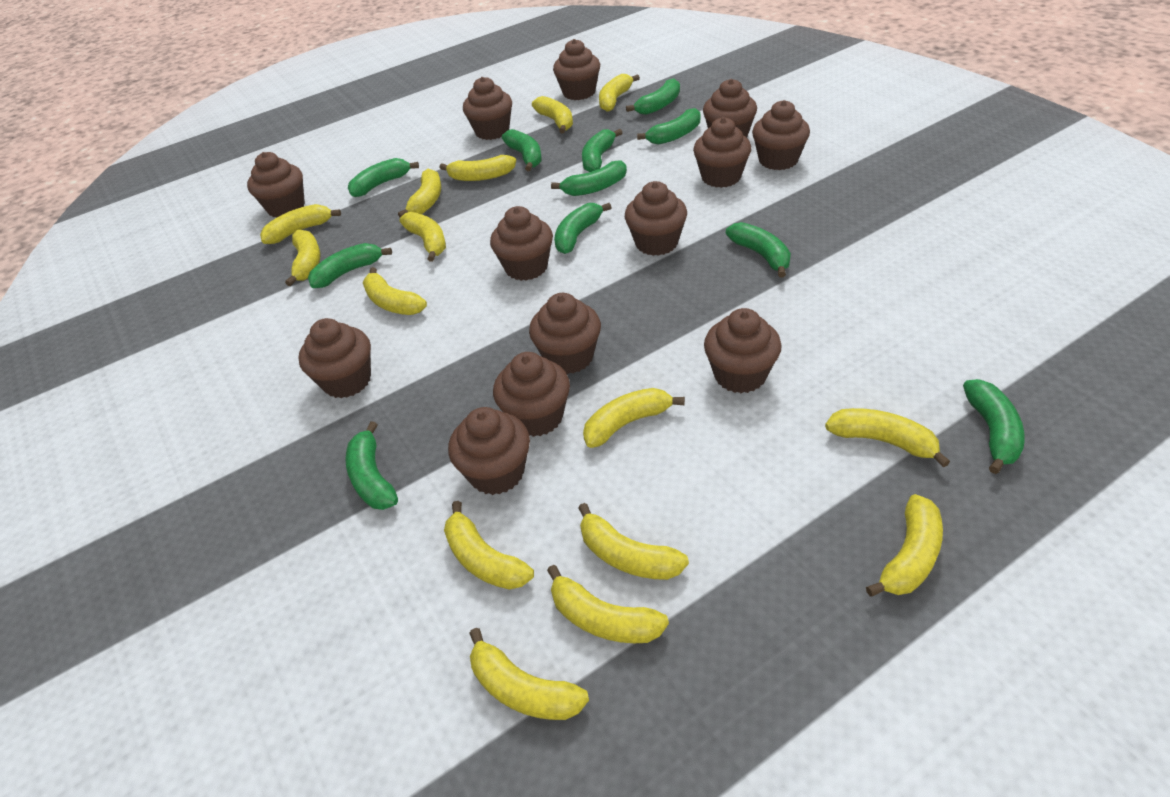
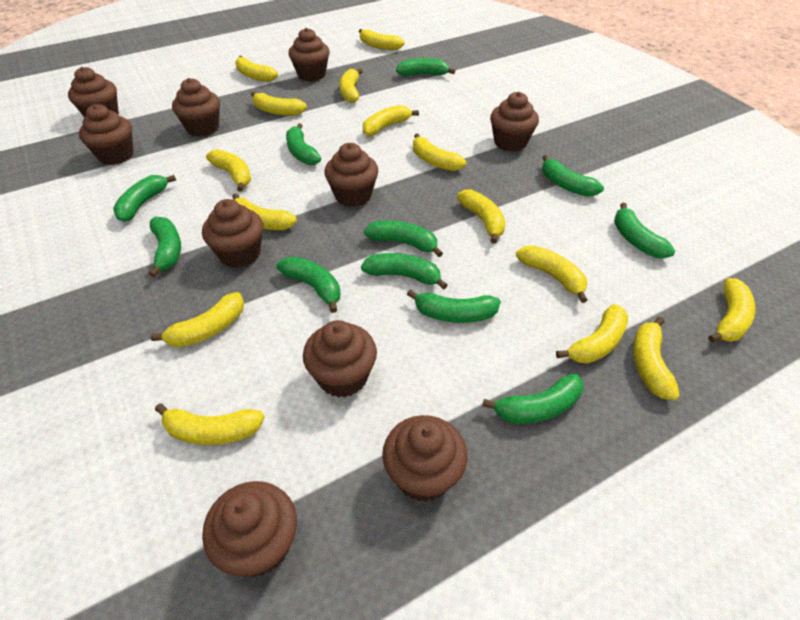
brown cupcake: [247,152,305,218] [298,318,371,398] [448,407,530,495] [463,77,512,140] [490,206,553,281] [493,352,570,437] [529,293,601,374] [553,39,600,100] [625,181,687,256] [693,117,751,188] [703,79,757,138] [704,308,782,393] [752,100,810,170] = 13 -> [68,67,119,118] [79,104,134,165] [172,78,220,137] [202,199,263,268] [202,481,297,577] [289,28,330,81] [303,320,377,398] [324,143,378,207] [382,415,468,502] [490,92,539,152] = 10

